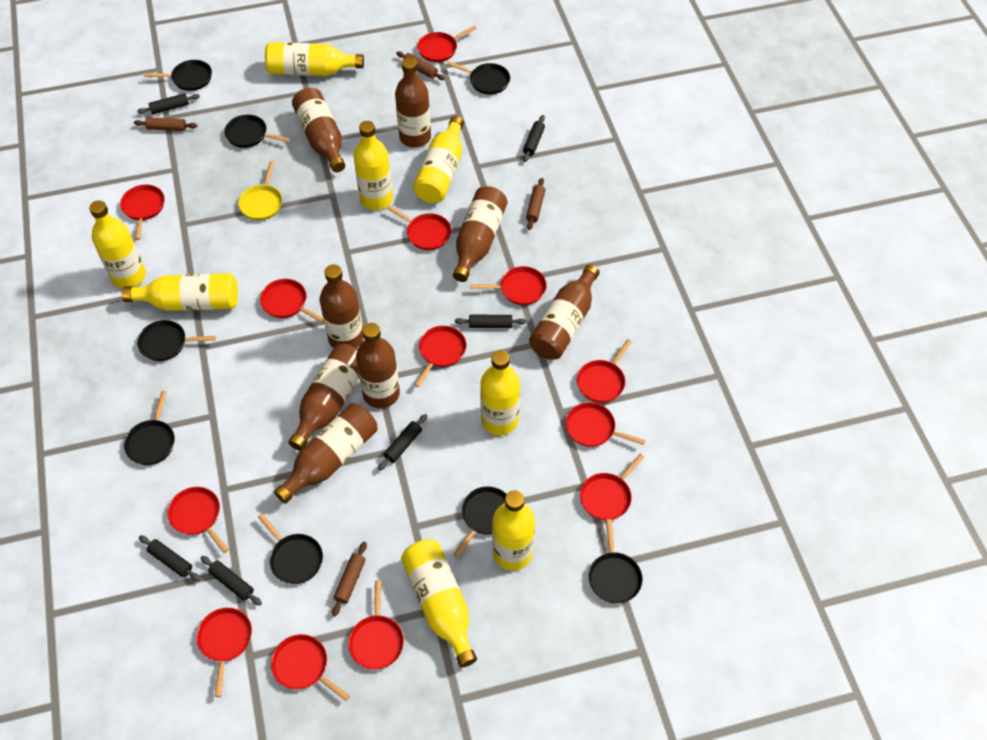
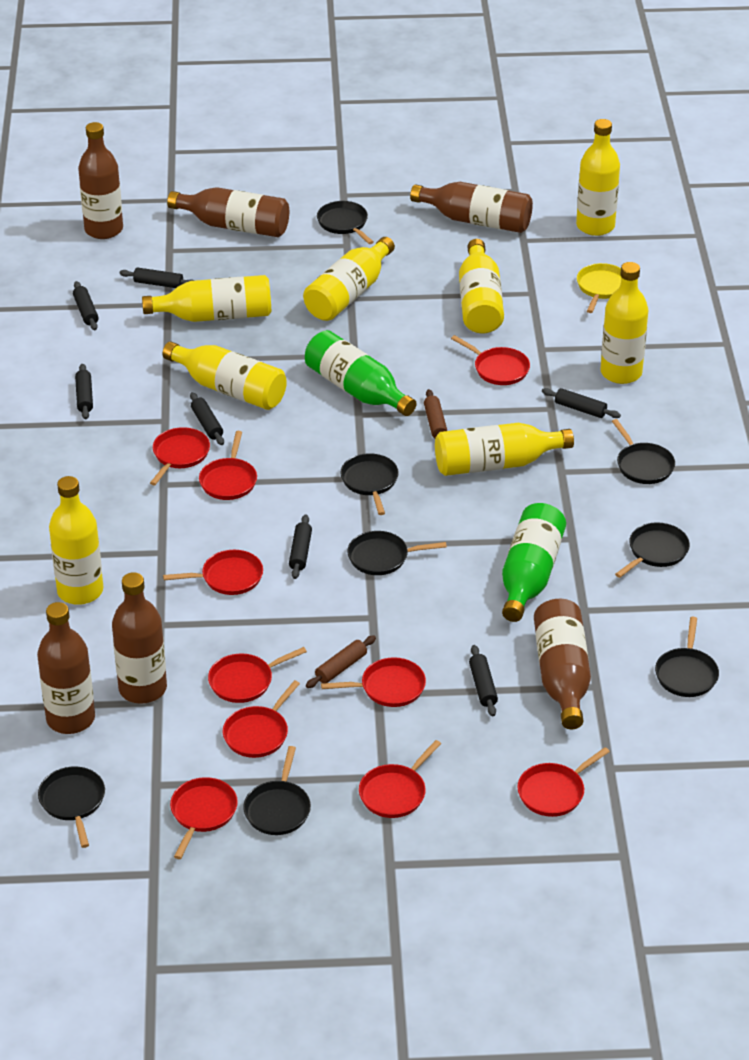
black rolling pin: [137,93,200,114] [139,535,201,582] [201,556,262,606] [378,414,427,471] [455,315,527,328] [523,115,545,162] = 6 -> [73,281,99,330] [75,364,93,419] [120,267,195,288] [190,392,224,445] [289,515,312,579] [469,645,498,717] [542,388,621,418] = 7
brown bottle: [274,403,377,504] [288,343,359,451] [292,88,345,172] [320,264,364,348] [356,323,400,408] [395,58,431,148] [453,186,507,282] [529,264,599,360] = 8 -> [37,602,95,734] [78,122,123,239] [112,572,167,704] [167,187,289,237] [410,182,533,233] [534,599,591,729] = 6
brown rolling pin: [134,117,197,131] [332,542,367,617] [396,51,445,80] [526,178,545,230] = 4 -> [306,635,376,688] [424,389,447,438] = 2
green bottle: none = 0 -> [305,330,416,416] [502,503,566,622] = 2
red pan: [120,185,165,240] [167,487,229,553] [196,608,252,697] [260,279,324,323] [271,634,350,701] [348,580,404,670] [387,205,451,250] [414,326,467,387] [417,26,477,62] [471,266,547,305] [566,402,646,447] [577,339,632,403] [580,454,644,520] = 13 -> [150,427,210,485] [163,550,263,595] [170,777,238,859] [199,431,257,500] [208,647,307,703] [223,680,300,758] [321,657,426,707] [359,740,441,818] [451,335,530,385] [517,747,610,817] = 10

